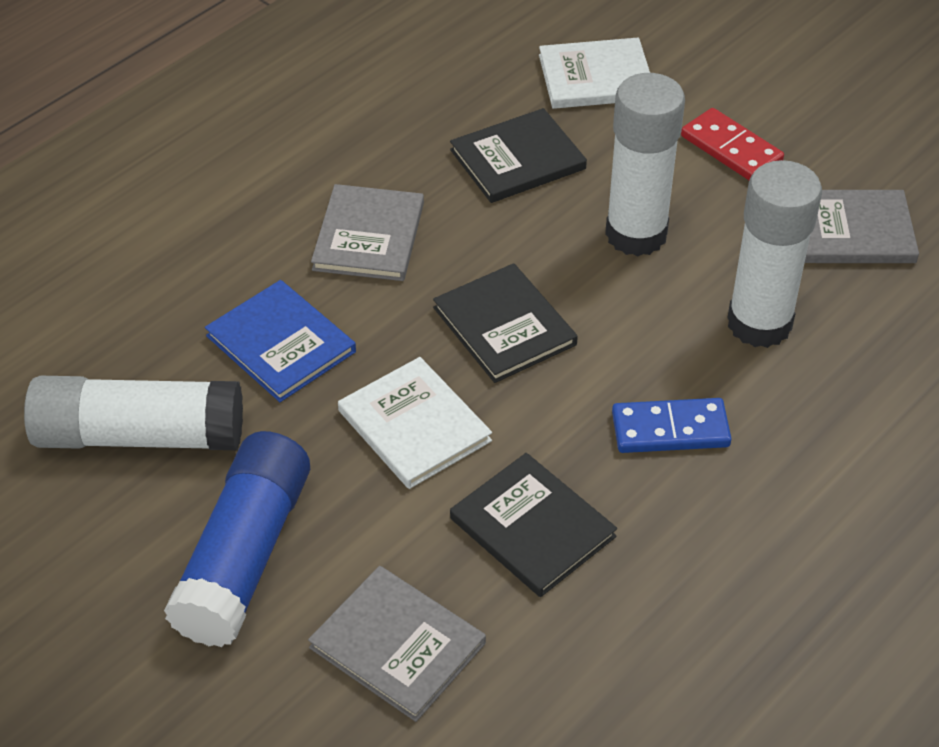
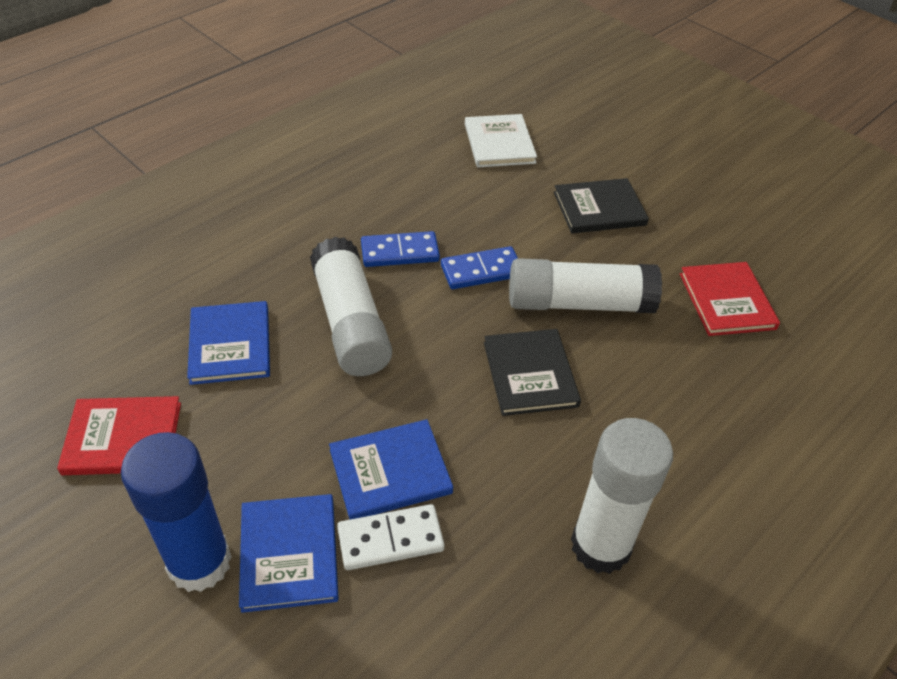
black book: [433,263,578,383] [450,108,587,203] [450,453,617,597] = 3 -> [484,329,581,416] [554,178,649,233] = 2
blue book: [205,280,356,402] = 1 -> [187,301,270,385] [239,494,339,613] [329,419,453,520] = 3
blue domino: [612,398,732,453] = 1 -> [361,231,440,267] [441,246,518,289] = 2
grey book: [308,566,486,722] [311,184,424,281] [805,190,919,263] = 3 -> none = 0
red book: none = 0 -> [57,396,181,475] [680,262,780,336] = 2
red domino: [681,108,784,180] = 1 -> none = 0
white book: [338,357,492,489] [539,38,650,109] = 2 -> [465,114,537,167] = 1
white domino: none = 0 -> [337,504,445,570] = 1

